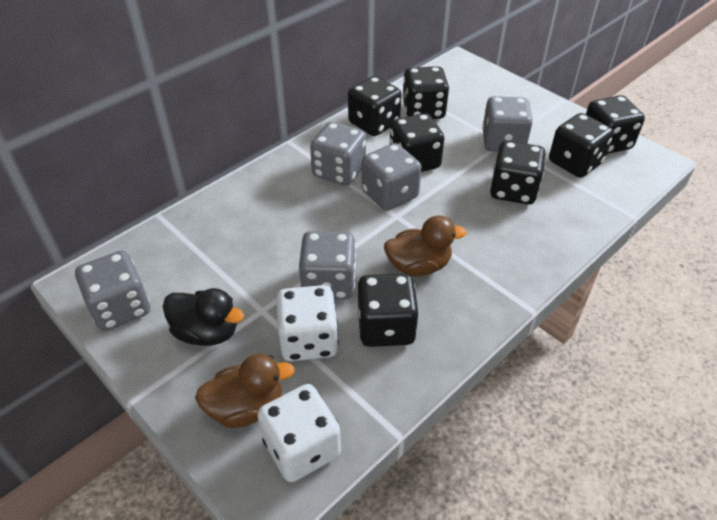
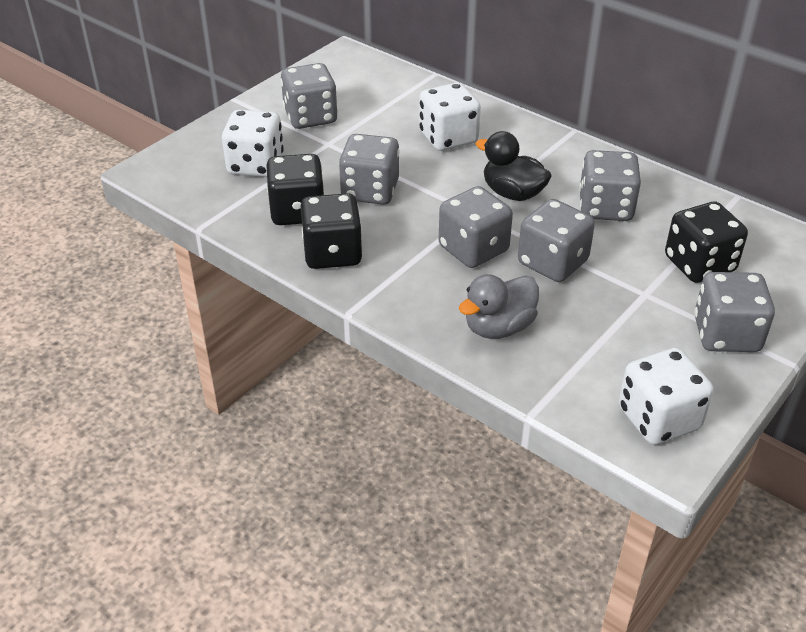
black dice: [348,76,402,136] [357,273,419,347] [390,113,444,172] [402,66,449,119] [490,141,546,205] [549,113,614,178] [586,95,645,154] = 7 -> [267,154,324,225] [301,193,363,269] [665,202,748,283] = 3
brown duck: [195,354,295,428] [384,216,467,276] = 2 -> none = 0
grey dice: [75,251,150,331] [299,231,356,299] [310,122,366,186] [361,143,422,211] [482,96,533,152] = 5 -> [281,63,338,129] [339,134,399,205] [439,186,513,268] [518,199,595,282] [579,150,641,221] [694,272,775,352] = 6
grey duck: none = 0 -> [459,274,539,339] = 1
white dice: [257,384,341,482] [276,285,339,361] = 2 -> [222,110,284,177] [419,82,481,151] [619,348,714,445] = 3

